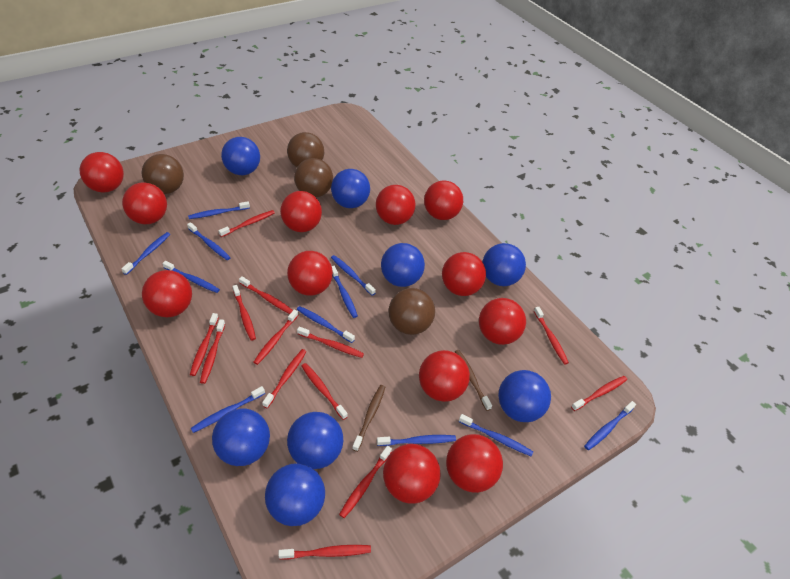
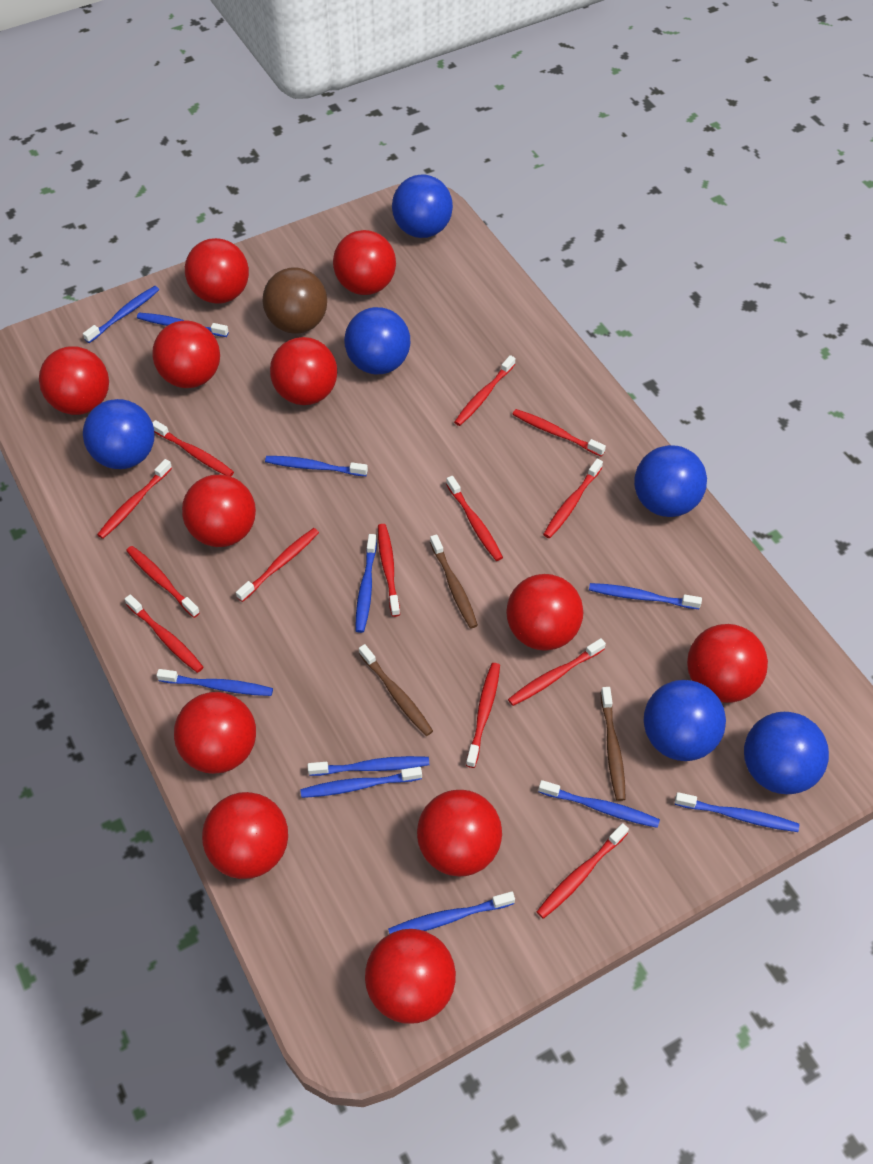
blue ball: [212,408,270,466] [221,137,260,175] [265,463,325,526] [287,412,343,469] [331,169,370,208] [381,243,425,287] [482,243,526,286] [498,370,551,422] = 8 -> [83,399,154,469] [344,307,410,374] [392,174,453,238] [634,445,707,517] [644,680,726,761] [744,712,829,794] = 6
brown ball: [142,154,184,194] [287,132,324,167] [294,158,333,197] [388,288,435,335] = 4 -> [262,267,327,334] = 1
brown toothbrush: [352,385,385,452] [455,350,492,411] = 2 -> [359,644,433,736] [430,534,478,629] [601,687,626,801] = 3

